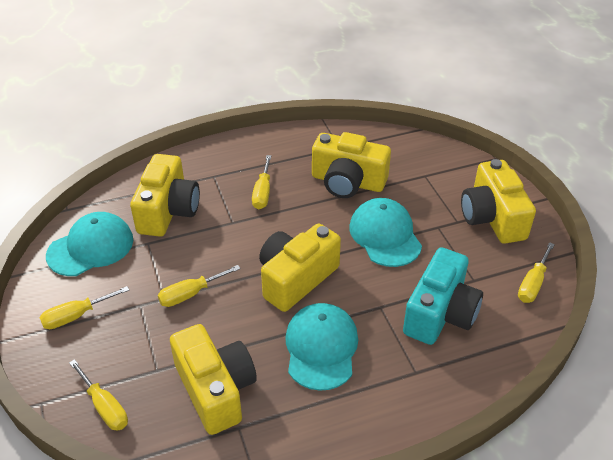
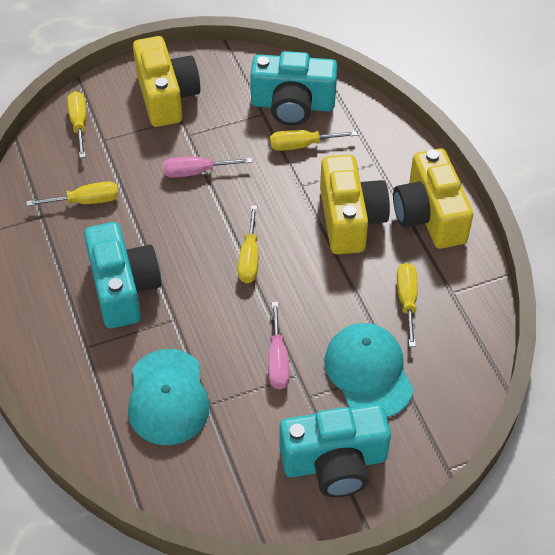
pink screwdriver: none = 0 -> [163,156,252,178] [268,302,290,390] = 2
turquoise camera: [403,247,483,345] = 1 -> [84,222,161,328] [250,51,337,126] [280,404,391,497] = 3
turquoise cap: [46,212,133,276] [285,303,358,391] [349,198,422,267] = 3 -> [128,349,210,445] [324,323,413,418] = 2
yellow camera: [130,154,200,237] [170,324,257,435] [259,223,341,312] [312,132,391,198] [461,159,536,244] = 5 -> [133,36,200,127] [320,154,390,254] [393,148,473,249] = 3

